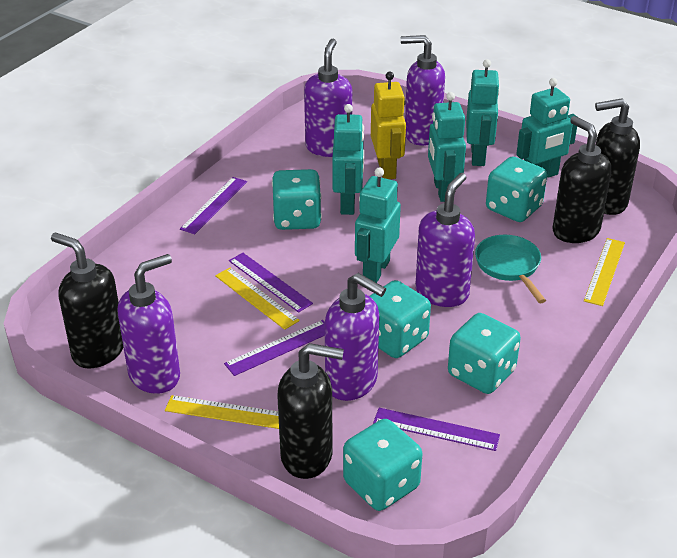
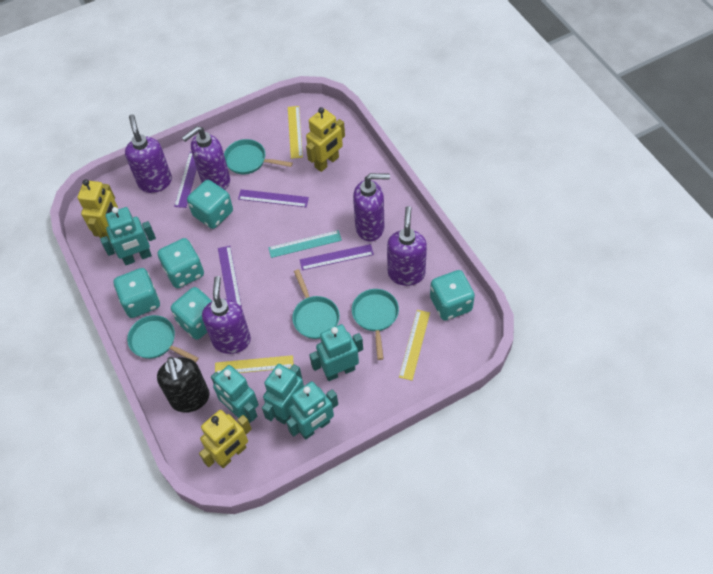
black soap dispenser: [51,232,123,369] [277,343,344,479] [553,116,612,243] [595,98,640,215] = 4 -> [157,357,210,413] = 1
turquoise pan: [475,235,546,303] = 1 -> [127,315,199,363] [224,139,293,174] [292,269,340,339] [352,289,399,360] = 4
turquoise ruler: none = 0 -> [268,230,342,258] = 1
yellow robot: [371,72,406,179] = 1 -> [77,179,118,241] [199,410,252,468] [306,107,345,172] = 3

